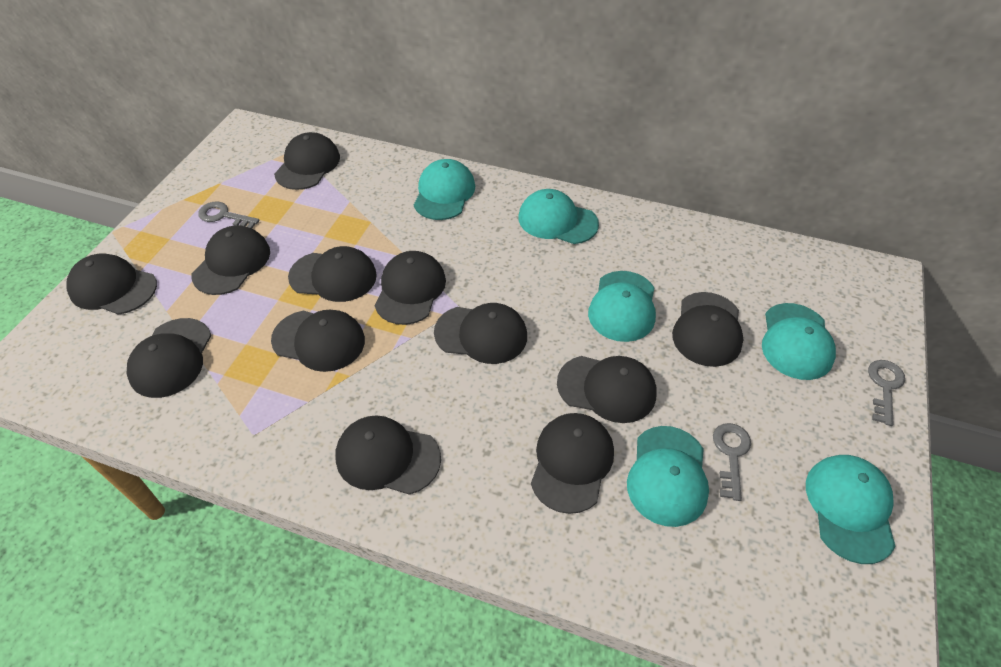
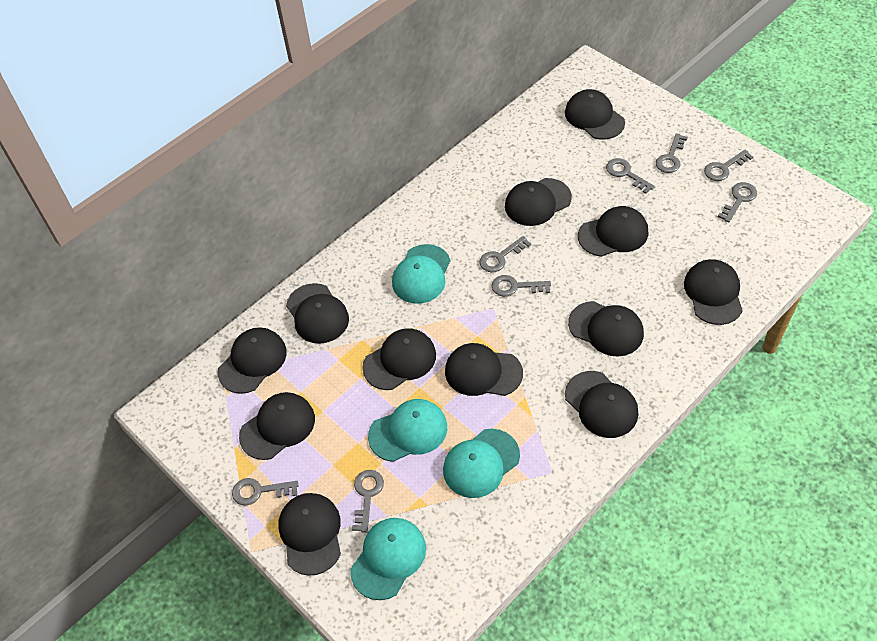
grey key: [198,202,259,229] [713,423,751,501] [868,360,905,426] = 3 -> [232,478,298,505] [352,470,384,533] [479,236,531,272] [492,275,551,297] [606,158,655,194] [656,133,688,173] [704,150,753,181] [718,182,757,222] = 8
turquoise cap: [414,159,475,220] [518,189,599,244] [588,271,656,342] [627,426,709,527] [762,303,836,380] [806,455,896,564] = 6 -> [350,518,426,600] [368,399,447,462] [392,244,450,304] [443,429,520,498] = 4

